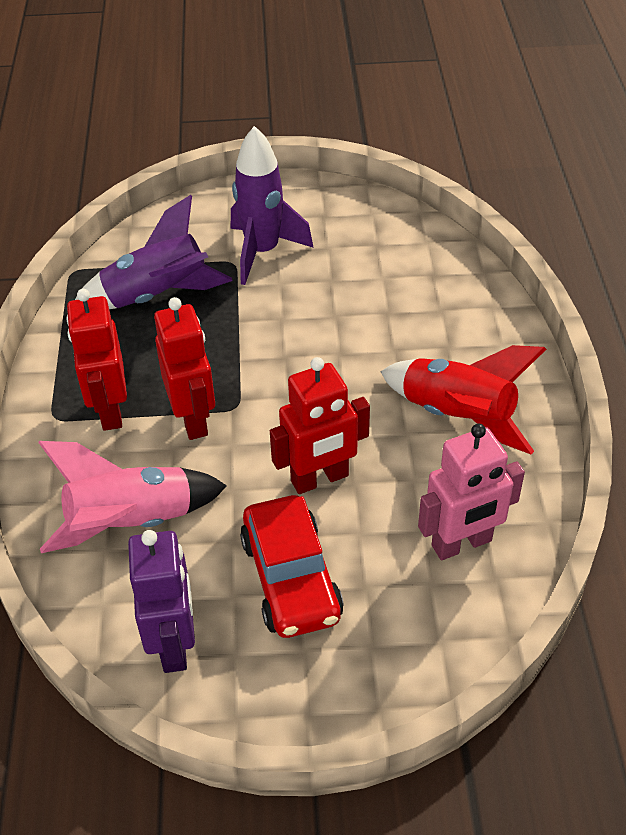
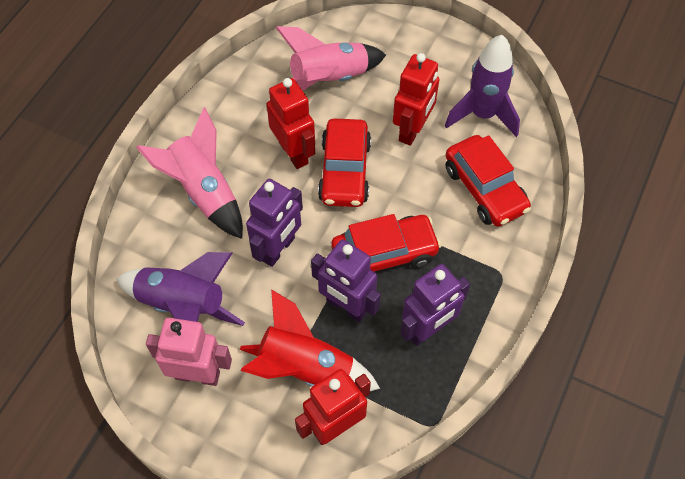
pink rocket: [38,441,227,553] = 1 -> [136,107,243,239] [275,26,386,91] = 2
purple robot: [128,530,195,673] = 1 -> [246,179,303,267] [311,239,381,322] [400,264,470,346] = 3
red car: [240,495,344,638] = 1 -> [318,118,371,207] [331,214,441,272] [445,135,531,227] = 3

